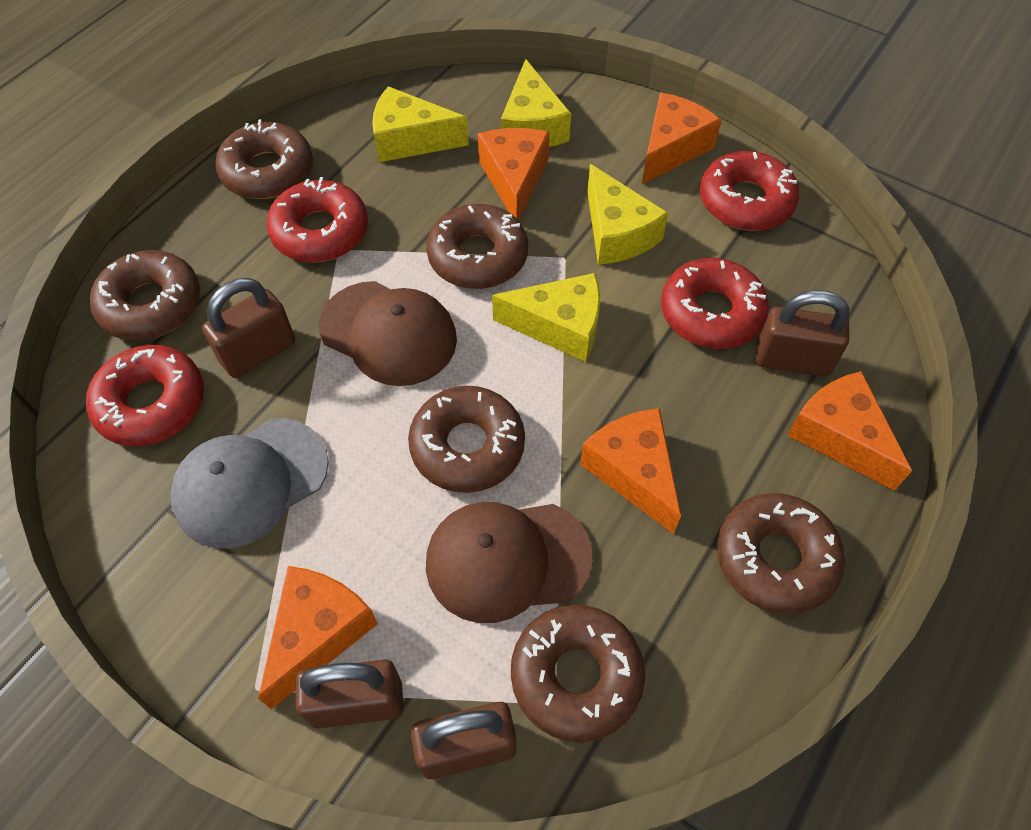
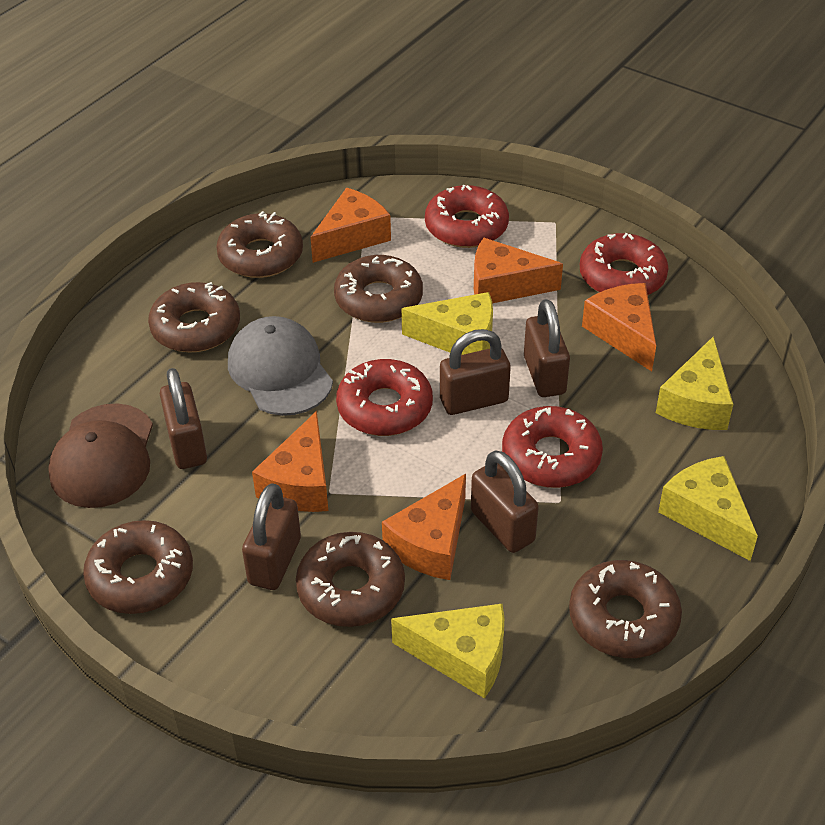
brown cap: [319,281,457,386] [426,502,593,623] = 2 -> [48,403,153,508] = 1
brown padlock: [202,278,295,378] [295,660,403,729] [411,702,516,779] [756,290,850,377] = 4 -> [160,368,207,469] [242,483,301,590] [440,329,511,415] [471,450,539,553] [524,299,570,397] = 5

